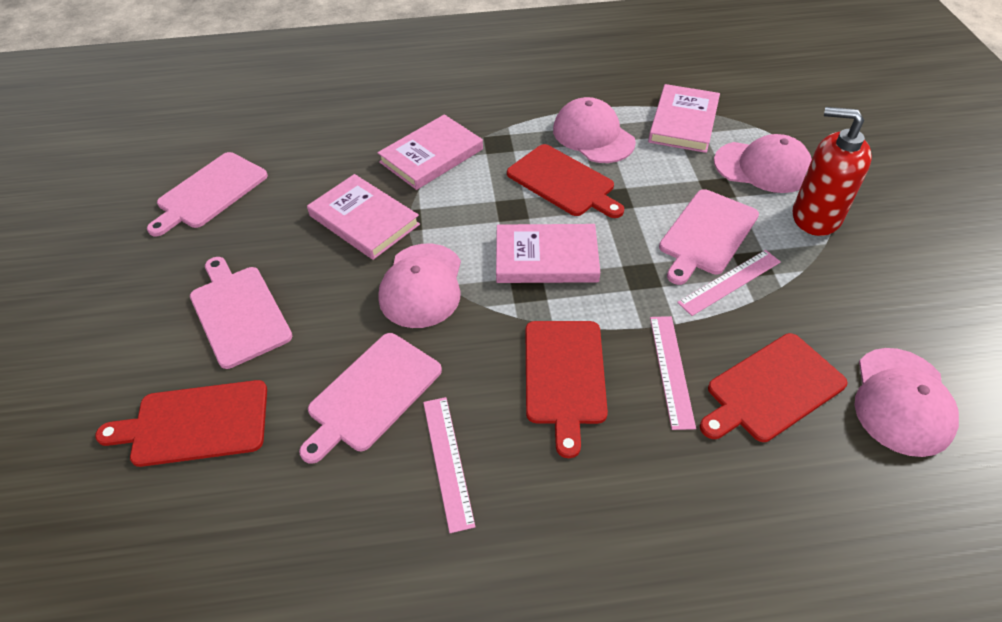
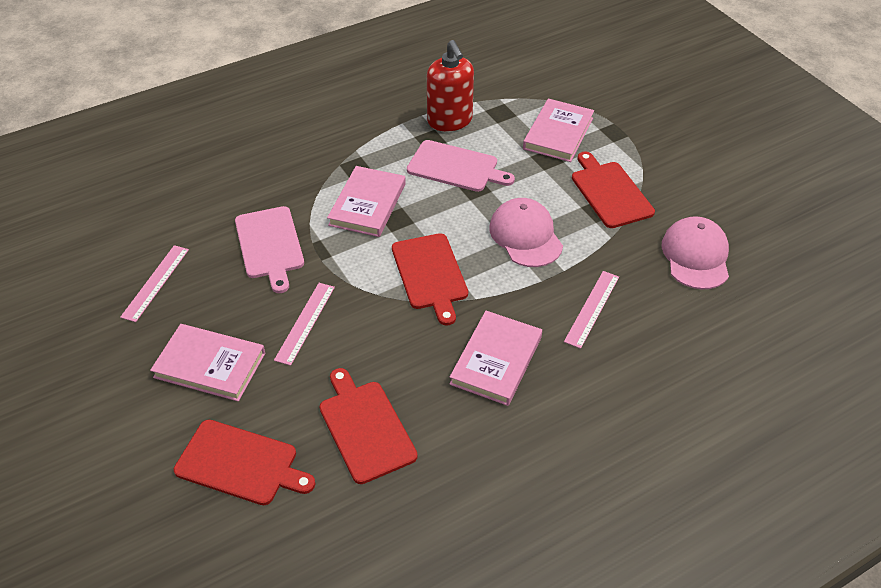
pink cap: [378,243,461,328] [553,97,636,163] [714,134,812,193] [854,348,959,457] = 4 -> [489,198,563,267] [661,216,729,289] = 2
pink cutting board: [147,152,268,236] [190,257,292,369] [299,333,442,464] [659,189,759,285] = 4 -> [235,206,304,293] [407,140,515,192] = 2

